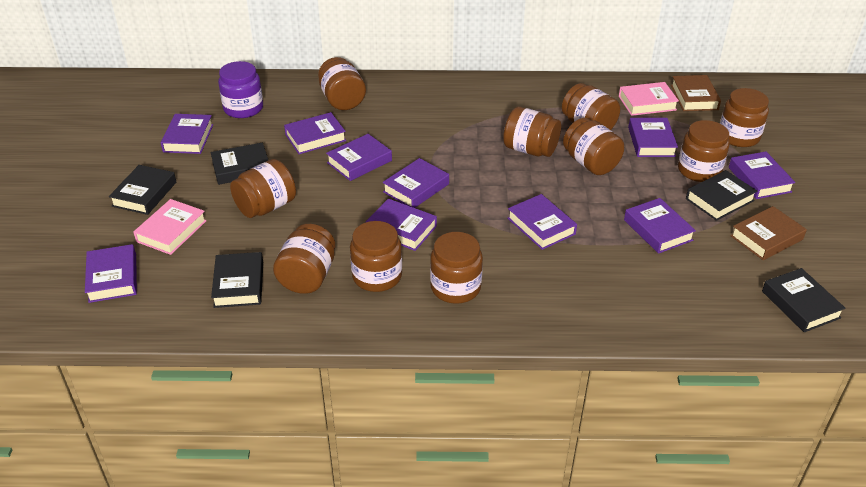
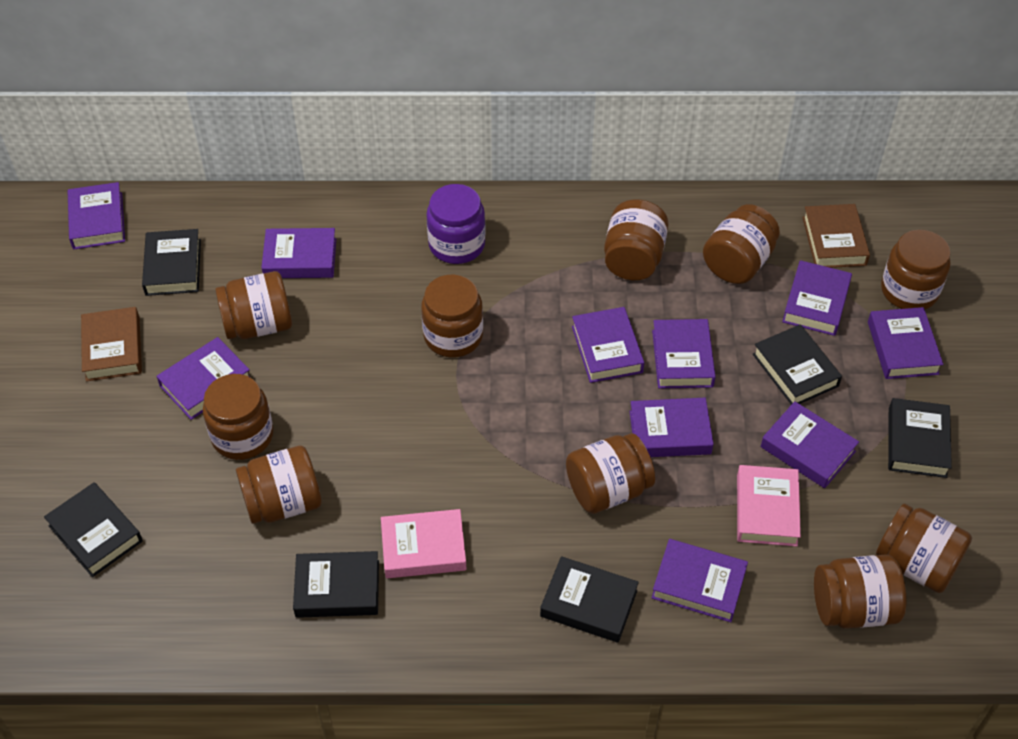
black book: [109,165,176,215] [210,143,268,185] [211,252,263,308] [686,170,757,221] [762,268,846,332] = 5 -> [44,482,143,577] [142,229,201,296] [293,551,379,618] [540,556,639,643] [753,325,842,405] [888,398,952,478] = 6

